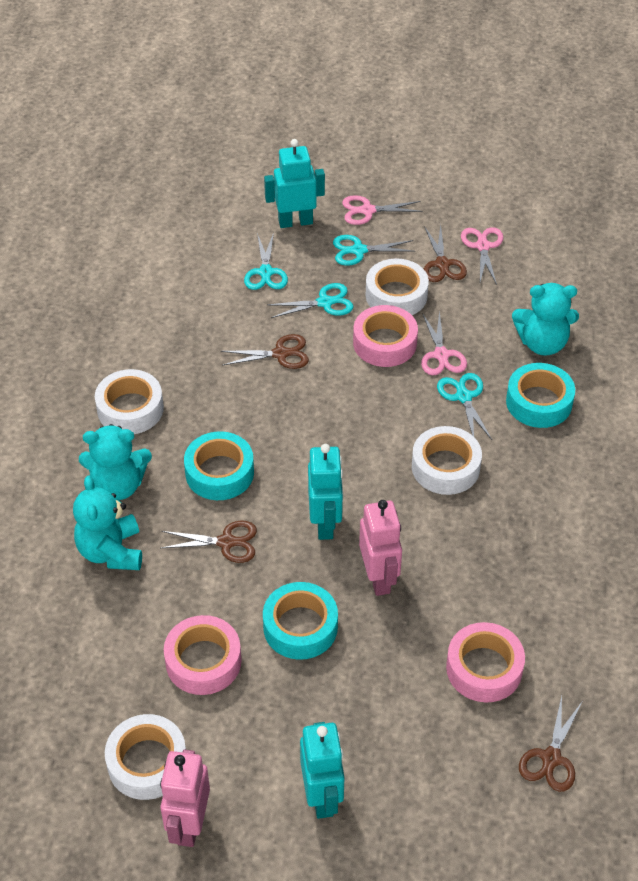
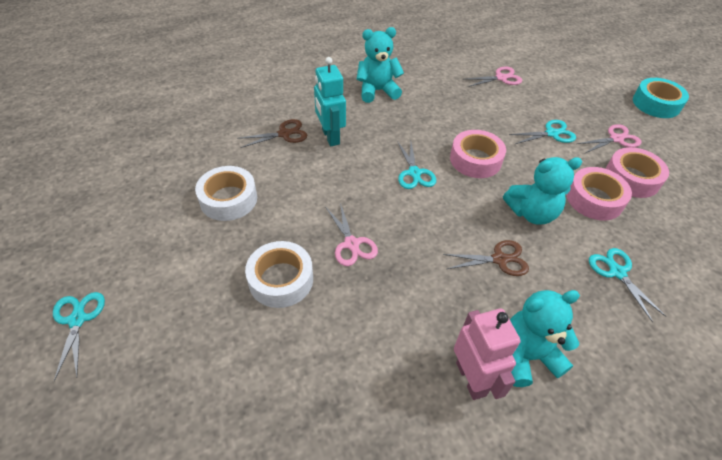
brown scissors: [161,520,257,563] [221,334,309,369] [424,225,467,282] [519,696,582,792] = 4 -> [237,119,307,148] [443,240,529,276] = 2
pink robot: [160,750,210,847] [359,500,402,596] = 2 -> [454,309,521,400] = 1
turquoise robot: [264,139,325,228] [300,722,344,819] [308,444,343,540] = 3 -> [314,57,346,146] = 1
turquoise tape: [184,431,254,500] [263,582,338,660] [506,363,575,428] = 3 -> [633,78,689,118] = 1
white tape: [95,369,164,434] [105,714,186,800] [366,258,429,315] [412,426,482,495] = 4 -> [195,166,257,221] [245,241,313,308] = 2

